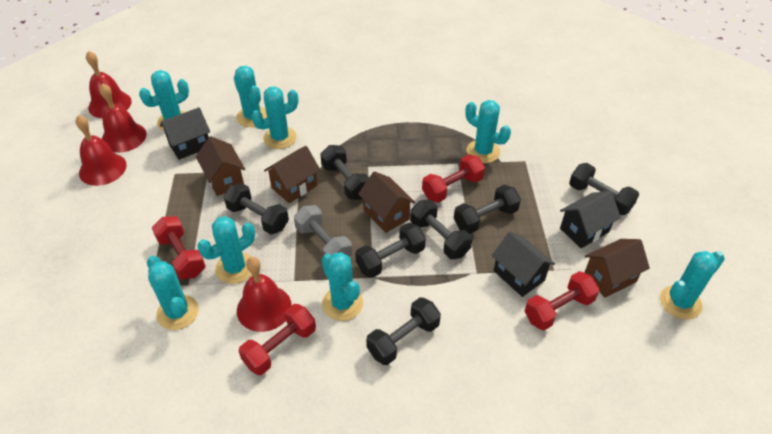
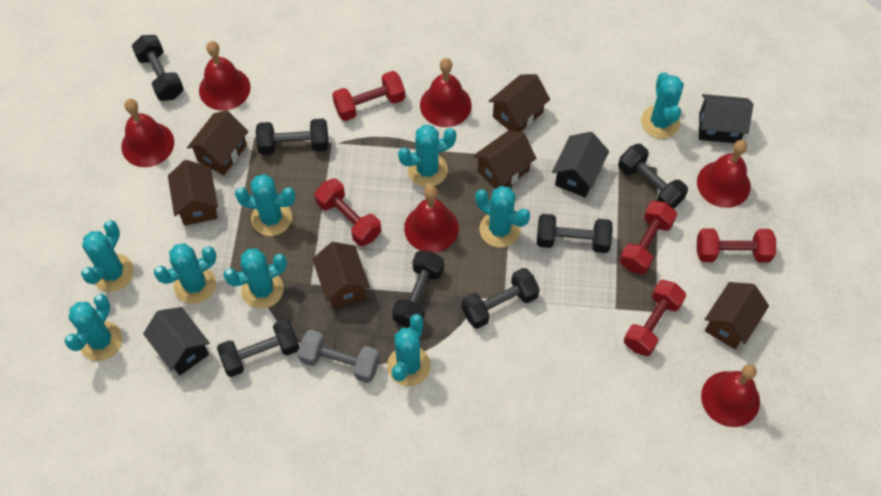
brown house: [196,136,245,196] [264,146,320,203] [358,171,415,233] [584,239,650,298] = 4 -> [168,160,218,226] [187,110,248,175] [312,242,370,309] [473,130,537,189] [489,74,550,132] [705,282,769,349] = 6
red bell: [75,115,127,186] [86,51,132,118] [99,83,147,153] [237,257,292,332] = 4 -> [121,99,174,167] [199,41,251,111] [404,186,459,253] [420,58,472,127] [697,140,751,208] [701,364,760,427] = 6
red dumbbell: [152,216,206,279] [239,304,316,375] [422,154,485,203] [525,271,600,330] = 4 -> [315,178,381,246] [332,71,405,121] [620,201,677,274] [624,280,686,356] [697,228,776,263] = 5
turquoise cactus: [139,70,189,131] [147,256,199,330] [197,216,255,284] [234,66,267,127] [252,86,298,149] [322,252,363,321] [465,100,511,163] [660,251,725,320] = 8 -> [64,294,122,361] [81,220,134,292] [154,243,216,304] [223,249,287,309] [235,174,296,236] [387,314,431,386] [398,125,456,187] [475,186,530,247] [641,72,684,139] = 9

